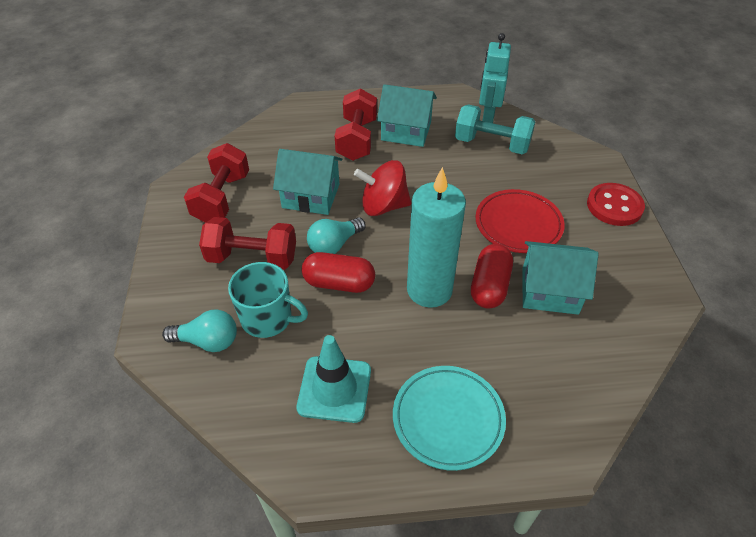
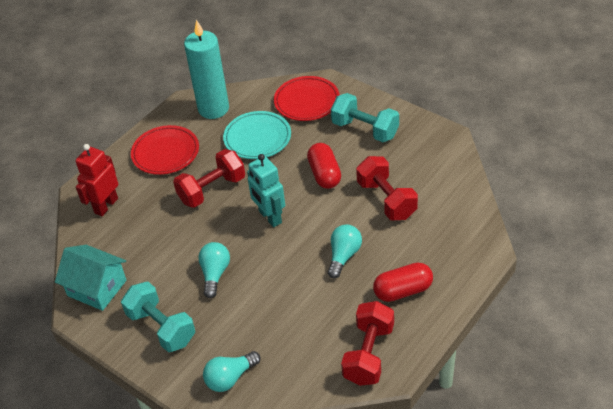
red button: [587,183,645,226] = 1 -> none = 0
red plate: [475,189,565,253] = 1 -> [131,125,199,175] [274,76,340,121] = 2
red robot: none = 0 -> [75,144,118,216] = 1
red spinning top: [354,160,411,216] = 1 -> none = 0
turquoise dumbbell: [455,104,536,154] = 1 -> [121,282,195,352] [331,93,399,142] = 2
turquoise house: [273,149,343,215] [377,84,437,147] [523,241,599,315] = 3 -> [55,245,127,311] = 1
turquoise light bulb: [162,310,237,352] [307,217,366,254] = 2 -> [198,242,230,298] [203,351,261,392] [328,224,362,279] = 3
turquoise mug: [228,262,308,338] = 1 -> none = 0
turquoise traffic cone: [297,335,371,423] = 1 -> none = 0

